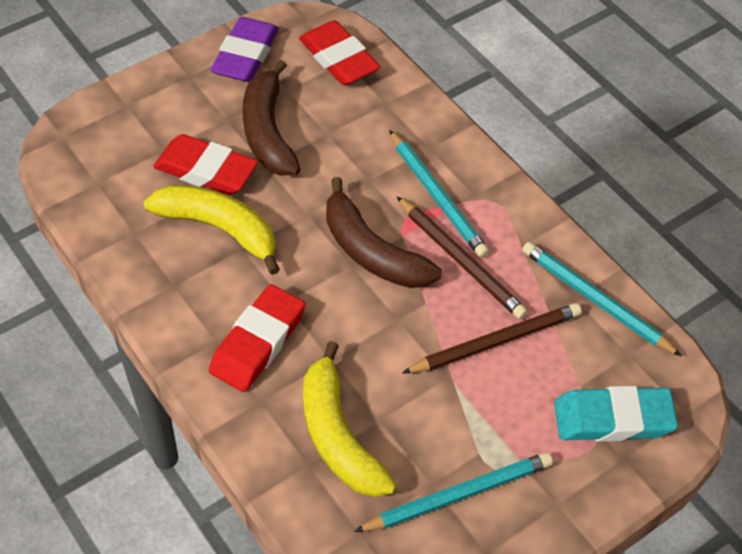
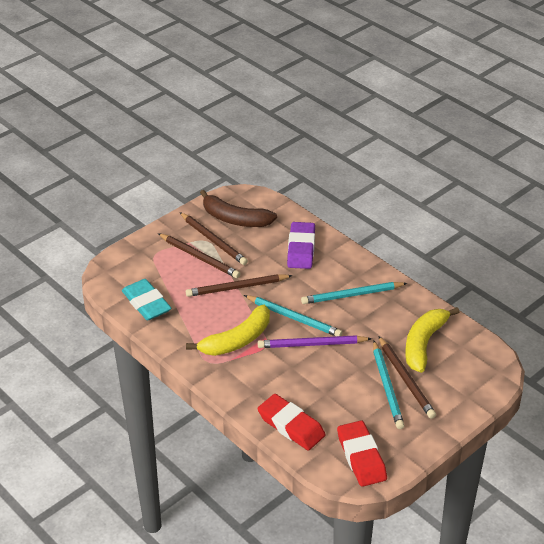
brown banana: [242,60,301,176] [326,177,442,288] = 2 -> [200,190,277,227] = 1
brown pencil: [397,196,528,319] [402,303,582,373] = 2 -> [158,233,240,278] [180,212,248,265] [186,274,293,297] [378,336,436,419] = 4
purple pencil: none = 0 -> [258,335,372,348] = 1
red eraser: [153,134,258,195] [209,284,305,392] [299,20,380,85] = 3 -> [257,394,326,450] [337,421,387,487] = 2

